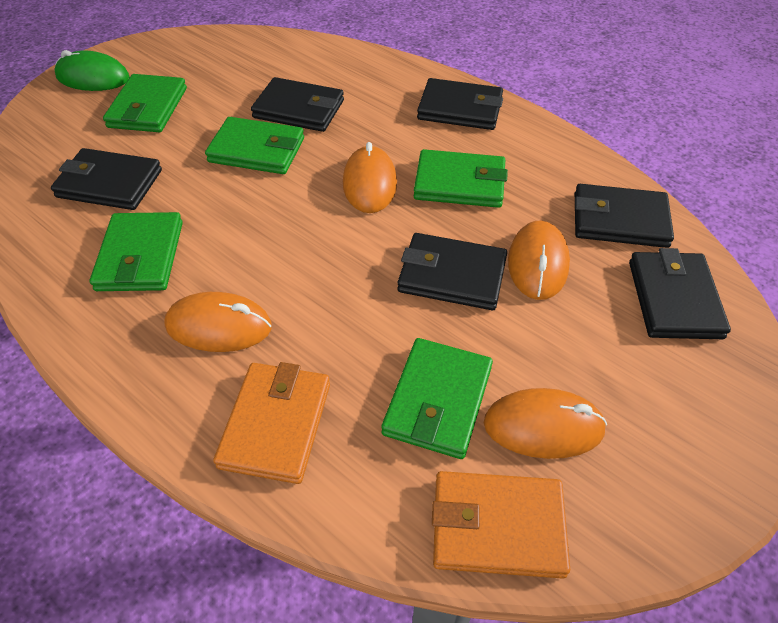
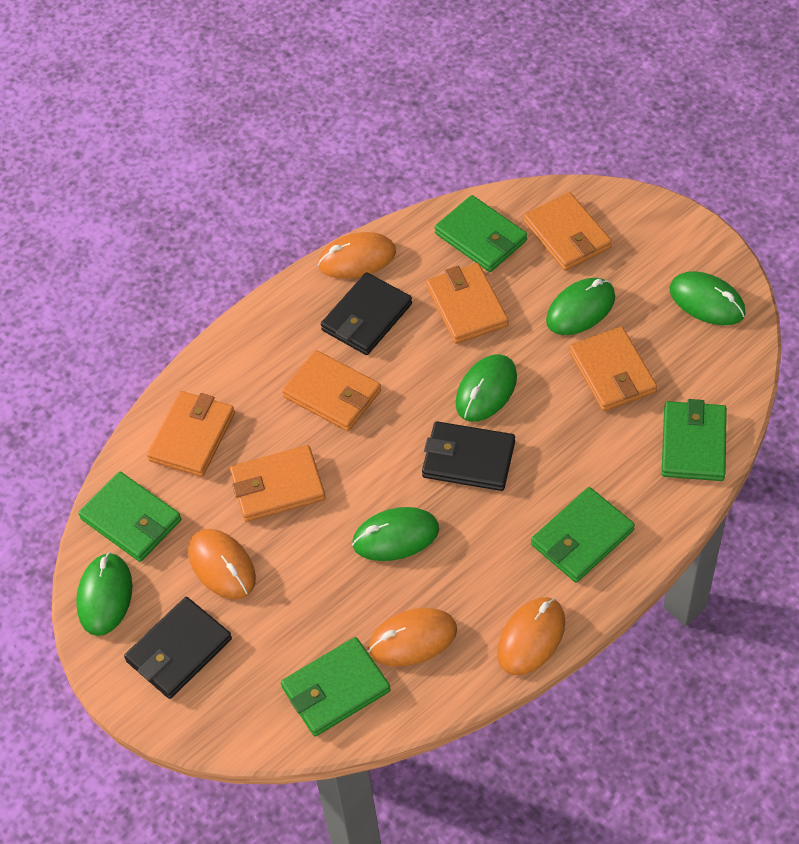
black wallet: [51,148,162,210] [251,77,344,132] [398,233,507,310] [417,78,503,130] [575,184,674,248] [629,248,731,339] = 6 -> [124,597,232,699] [321,272,412,355] [422,421,515,491] = 3
green mouse: [54,50,130,91] = 1 -> [76,552,133,636] [352,507,439,561] [455,354,517,422] [546,278,615,335] [669,271,746,325] = 5
orange wallet: [213,362,330,484] [432,471,570,579] = 2 -> [147,391,235,477] [230,445,326,522] [282,350,381,431] [426,263,508,344] [524,192,612,271] [569,326,657,411] = 6

